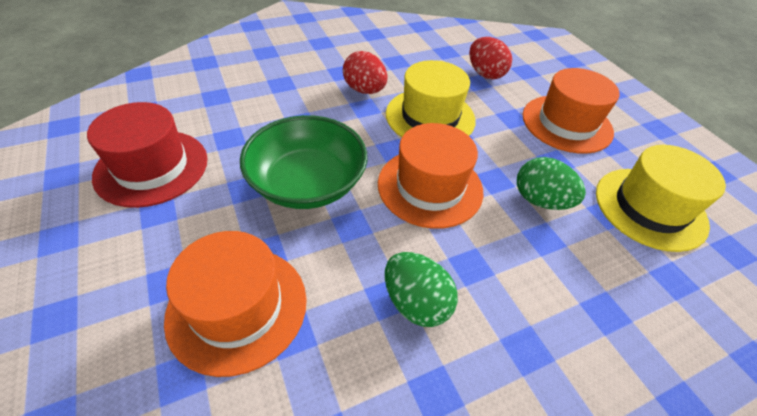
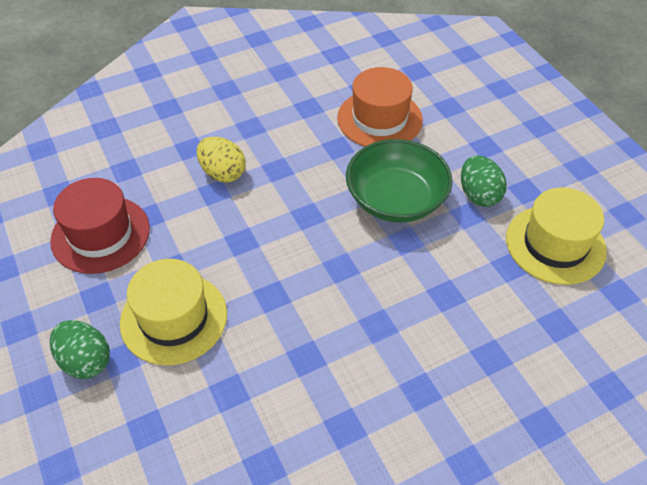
orange hat: [164,231,307,377] [378,123,483,229] [523,68,620,154] = 3 -> [337,67,423,147] = 1
red egg: [343,51,387,94] [469,37,512,80] = 2 -> none = 0
yellow egg: none = 0 -> [197,137,245,183] = 1

